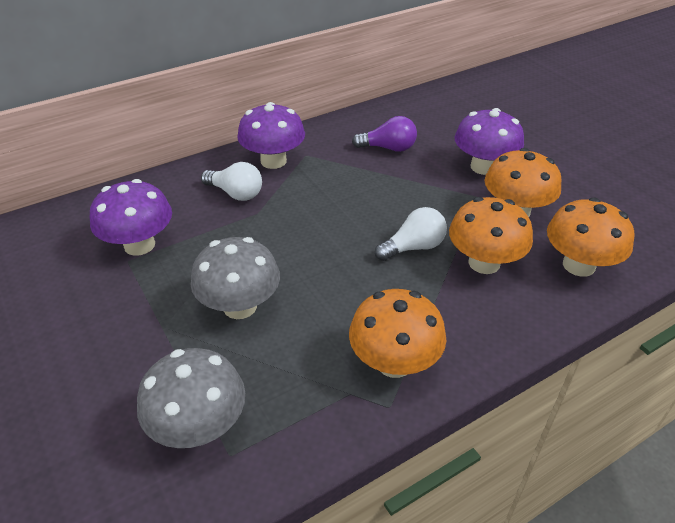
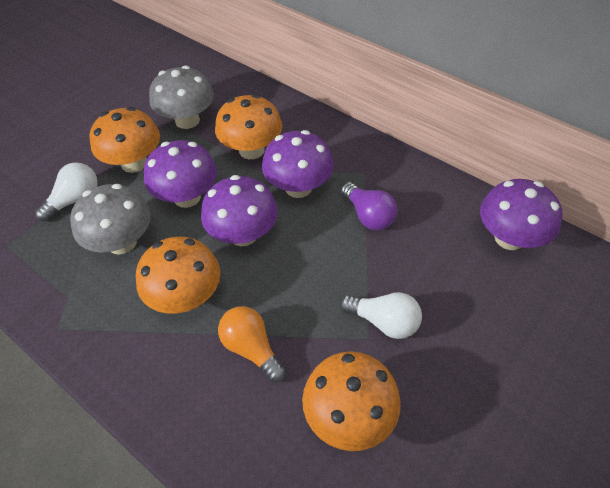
orange light bulb: none = 0 -> [218,306,286,383] = 1
purple mushroom: [90,179,172,256] [237,102,305,169] [455,108,524,175] = 3 -> [144,140,217,208] [201,175,278,246] [262,130,334,198] [480,179,562,250] = 4

